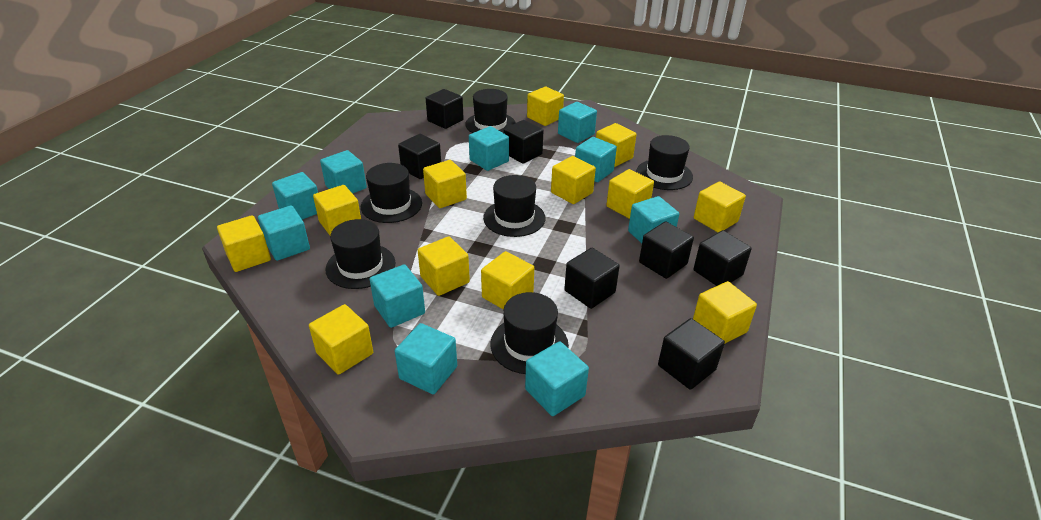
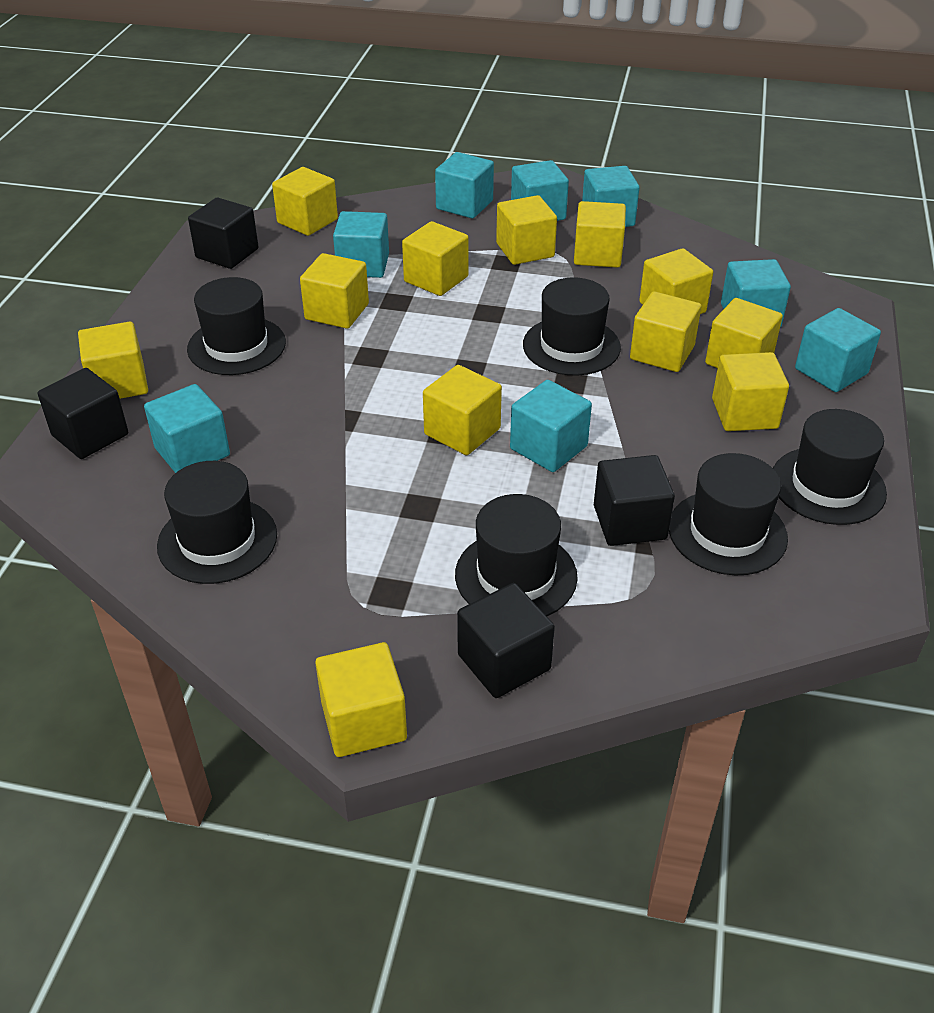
black cube: [398,134,441,179] [426,89,464,129] [504,120,543,164] [564,248,620,309] [639,221,694,279] [658,318,725,390] [693,230,752,286] = 7 -> [38,368,128,459] [188,198,259,269] [457,583,555,698] [594,455,675,546] = 4
turquoise cube: [258,205,310,261] [272,172,318,220] [320,150,367,194] [370,264,425,328] [395,323,457,394] [469,126,509,171] [525,341,589,416] [558,102,597,143] [575,137,617,182] [628,196,679,243] = 10 -> [144,384,230,473] [333,211,389,278] [435,152,494,218] [510,380,592,472] [511,160,569,221] [582,166,639,227] [721,259,791,327] [795,308,881,392] = 8

